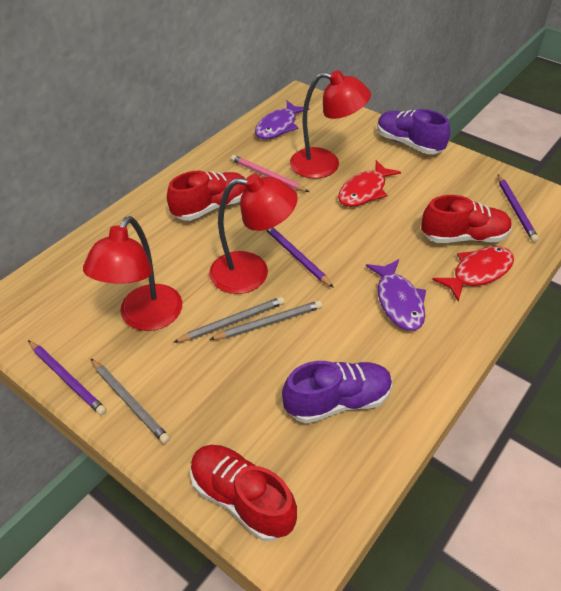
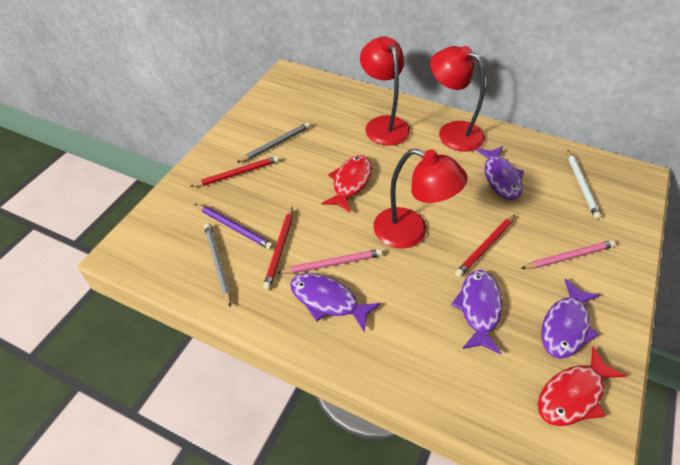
grey pencil: [91,359,170,444] [173,297,285,343] [209,300,322,340] = 3 -> [204,223,231,308] [237,122,310,163] = 2
pink pencil: [231,155,309,192] = 1 -> [278,249,382,274] [521,240,616,269] = 2
purple fish: [255,101,309,139] [366,259,426,331] = 2 -> [290,273,381,333] [451,270,502,354] [475,146,524,200] [541,279,600,359] = 4
purple pencil: [28,340,107,416] [266,227,334,288] [498,175,539,242] = 3 -> [195,204,273,249] = 1
purple shoe: [282,361,392,423] [377,109,450,154] = 2 -> none = 0
red pencil: none = 0 -> [190,156,279,187] [263,206,293,290] [455,215,515,277] = 3
red shoe: [167,171,247,221] [190,445,297,541] [421,195,512,243] = 3 -> none = 0
white pencil: none = 0 -> [568,150,601,219] = 1

